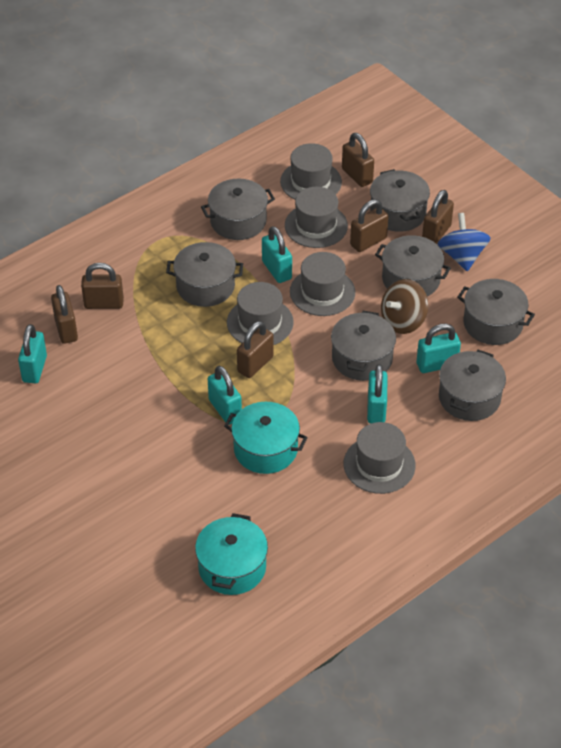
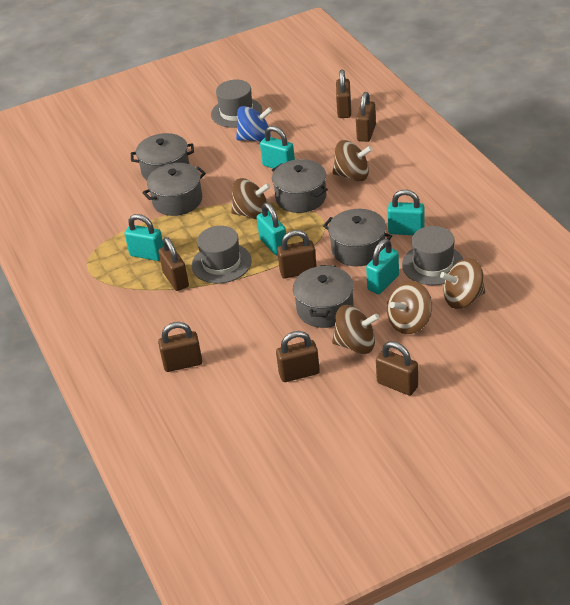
brown padlock: [51,285,78,344] [81,263,124,309] [237,321,273,378] [342,133,374,187] [350,199,389,252] [422,190,454,244] = 6 -> [158,237,189,291] [158,322,202,372] [276,331,320,382] [277,230,317,278] [336,69,351,118] [356,92,376,142] [376,341,418,396] = 7
brown spinning top: [381,279,428,334] = 1 -> [231,178,270,220] [332,140,372,181] [332,305,379,354] [387,281,432,334] [440,258,485,309] = 5
grey hat: [227,282,294,345] [280,143,342,200] [285,187,348,248] [290,252,355,316] [344,422,416,494] = 5 -> [192,226,252,284] [211,80,262,128] [402,226,463,285] = 3
grey pot: [166,242,243,307] [201,178,275,240] [331,311,396,381] [370,169,430,232] [375,235,451,297] [439,350,506,421] [457,279,535,345] = 7 -> [131,133,194,180] [142,163,206,216] [272,159,328,213] [293,265,354,328] [323,209,392,266] = 5
turquoise pot: [195,513,268,595] [224,402,308,474] = 2 -> none = 0

